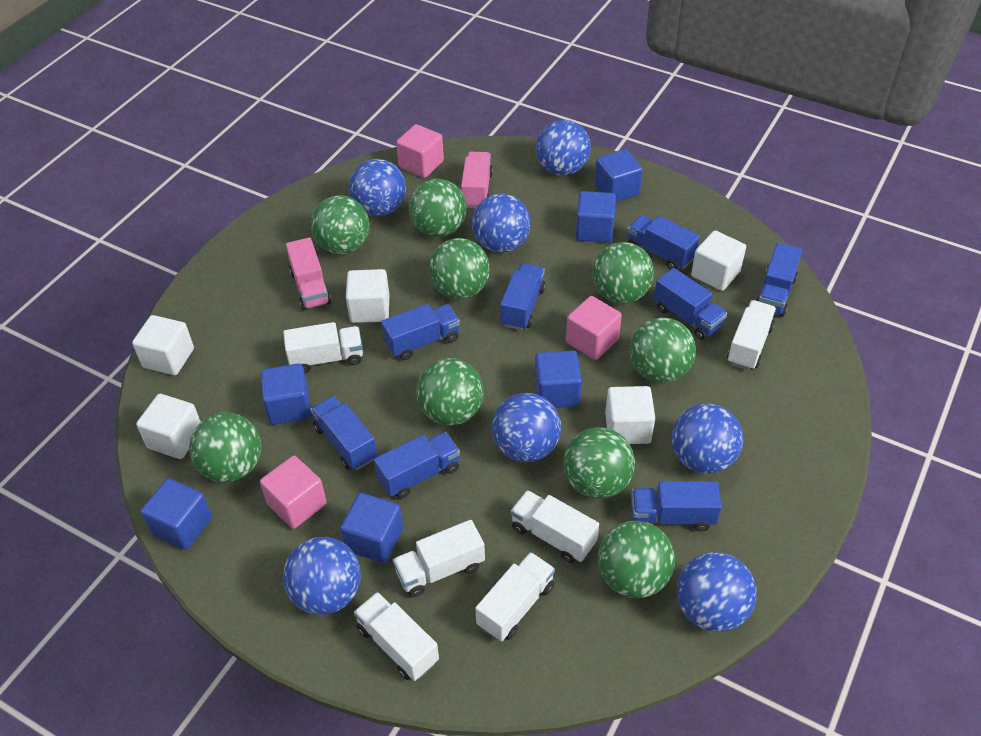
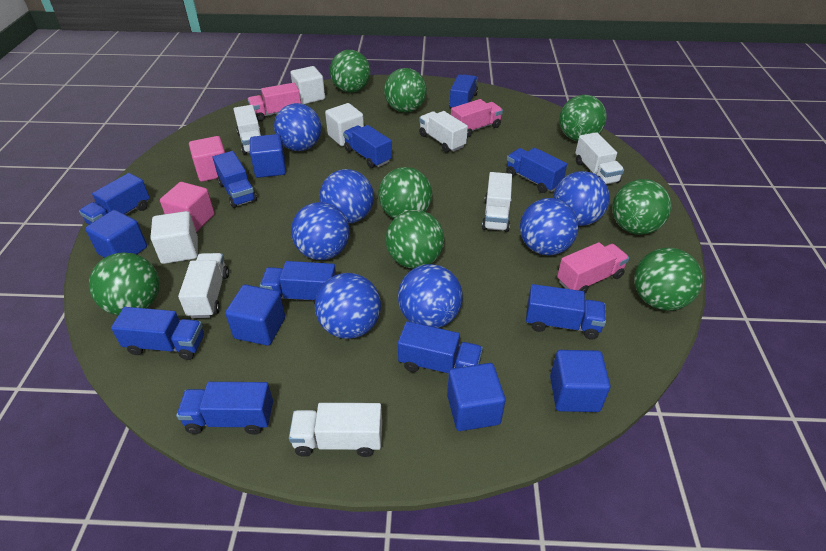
blue cube: [141,478,212,550] [260,363,311,425] [340,493,403,564] [535,350,582,408] [576,191,616,243] [595,149,643,202] = 6 -> [85,210,147,258] [225,285,285,346] [250,134,286,178] [447,363,506,431] [550,350,610,412] = 5
blue truck: [311,396,377,470] [374,432,460,499] [381,304,460,360] [500,263,546,330] [627,215,700,270] [631,481,722,531] [654,268,727,340] [756,243,803,317] = 8 -> [79,173,150,224] [111,307,204,360] [176,382,273,435] [213,151,257,208] [260,261,336,305] [343,125,392,168] [398,321,483,374] [449,74,478,109] [506,148,567,193] [526,284,606,340] = 10
green ball: [189,412,261,483] [311,195,370,254] [409,179,467,237] [416,358,484,426] [429,238,490,299] [563,427,635,499] [592,242,654,304] [598,521,675,598] [630,317,696,383] = 9 -> [89,252,160,316] [330,50,371,92] [378,167,432,219] [384,68,427,113] [386,210,444,269] [559,95,607,141] [612,179,671,235] [634,248,703,311] = 8
pink cube: [260,456,327,529] [396,124,444,178] [566,296,622,360] = 3 -> [160,182,215,232] [189,136,225,182] = 2
pink truck: [286,237,331,310] [461,152,493,208] = 2 -> [248,83,301,121] [451,99,503,138] [557,242,629,293] = 3
white cube: [132,315,194,375] [136,394,201,459] [346,269,389,323] [605,386,655,444] [691,231,746,291] = 5 -> [151,211,198,264] [290,66,325,104] [325,103,364,146] = 3

